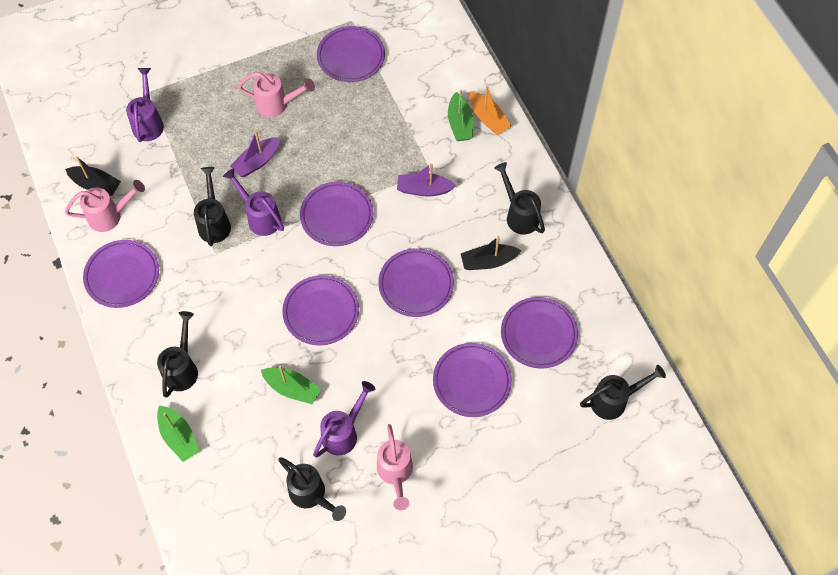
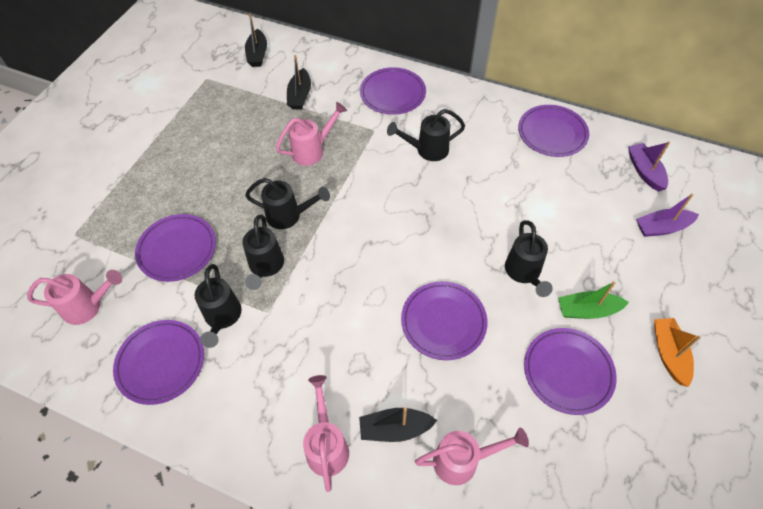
black boat: [65,156,121,196] [461,236,522,270] = 2 -> [245,14,267,67] [287,55,311,110] [359,407,437,442] = 3
green boat: [157,405,200,462] [261,365,321,404] [448,90,473,141] = 3 -> [558,281,629,319] = 1
pink watering can: [65,180,145,232] [238,72,315,117] [377,424,413,510] = 3 -> [27,270,122,325] [276,102,347,166] [303,375,349,492] [415,427,529,485] = 4
purple plate: [83,240,159,308] [282,275,359,346] [300,181,373,246] [317,26,385,82] [378,248,454,317] [433,343,512,417] [501,297,578,369] = 7 -> [113,320,204,405] [135,214,216,282] [360,67,426,115] [401,281,488,360] [518,105,589,157] [524,328,617,415] = 6
purple watering can: [126,68,164,142] [223,168,284,236] [313,381,375,457] = 3 -> none = 0

